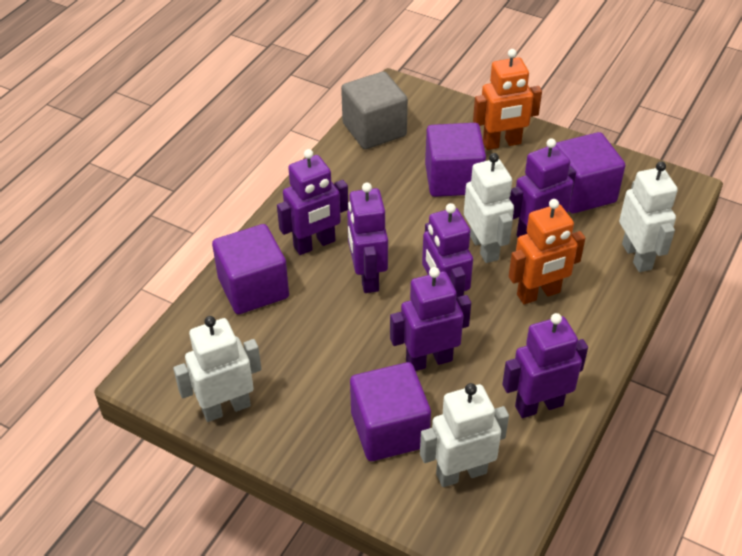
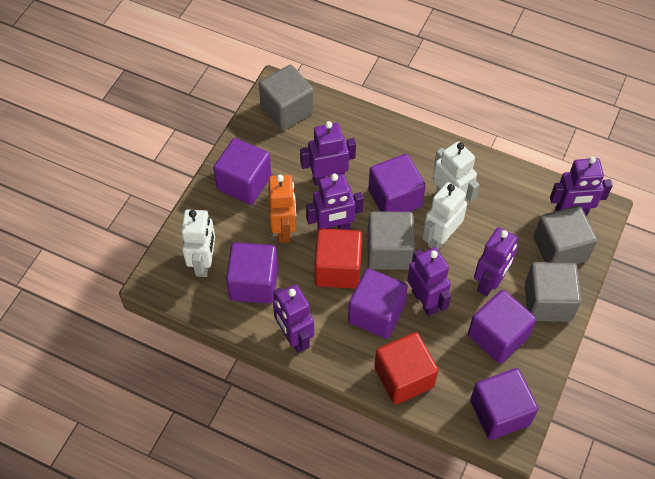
grey cube: [341,71,408,149] = 1 -> [259,65,314,130] [367,211,415,270] [525,262,581,322] [534,205,597,264] = 4
orange robot: [473,49,542,150] [509,199,585,304] = 2 -> [268,175,296,243] = 1
purple cube: [212,224,289,314] [350,362,431,461] [425,123,486,197] [556,132,626,213] = 4 -> [213,138,272,205] [226,242,278,304] [348,268,408,339] [368,154,426,212] [468,290,536,364] [470,368,539,440] = 6
red cube: none = 0 -> [314,228,362,289] [374,332,439,405] = 2
white robot: [173,316,261,422] [420,383,509,487] [464,153,514,263] [619,162,678,272] = 4 -> [181,210,215,277] [422,182,467,250] [433,141,480,202] = 3

